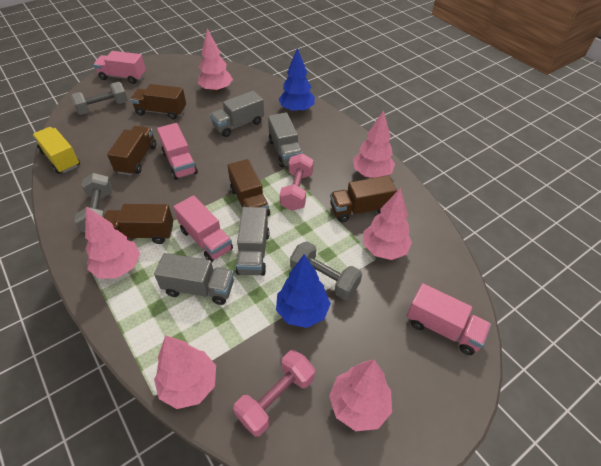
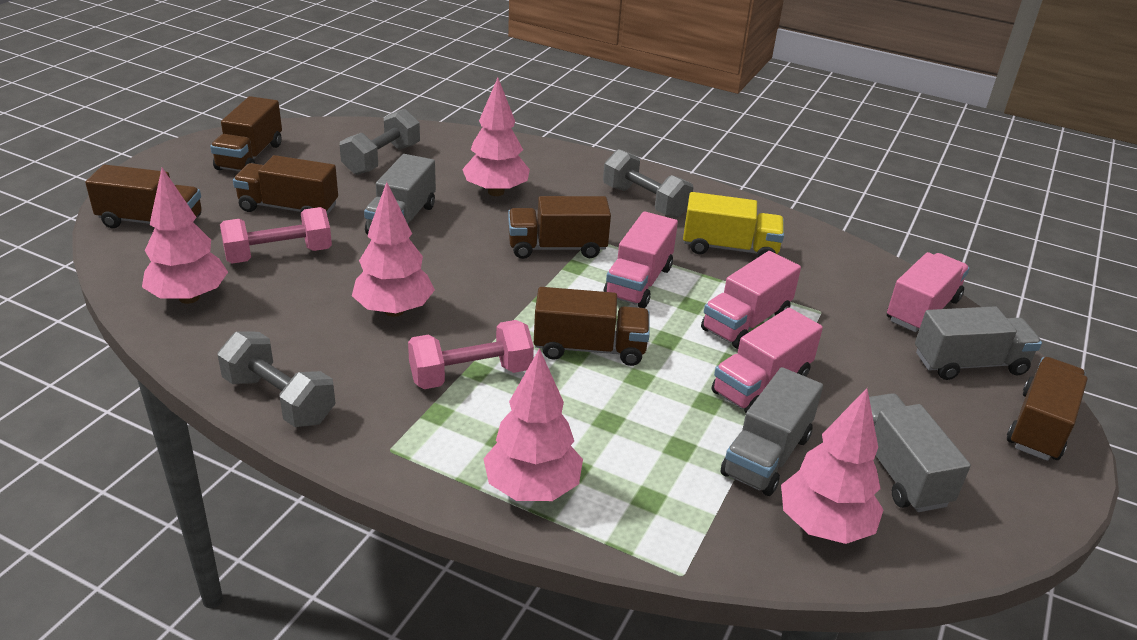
blue tree: [276,254,331,328] [279,48,315,113] = 2 -> none = 0
brown truck: [104,204,173,244] [107,126,156,176] [130,84,186,119] [228,159,270,216] [330,175,397,222] = 5 -> [85,165,202,228] [210,96,282,171] [233,155,338,215] [508,196,611,259] [534,287,650,366] [1007,357,1088,461] = 6
pink tree: [85,206,140,279] [154,335,216,409] [198,28,233,93] [329,359,392,431] [353,110,395,178] [363,188,412,260] = 6 -> [142,168,228,304] [352,182,435,317] [462,78,530,196] [483,348,583,501] [781,388,884,544] = 5

